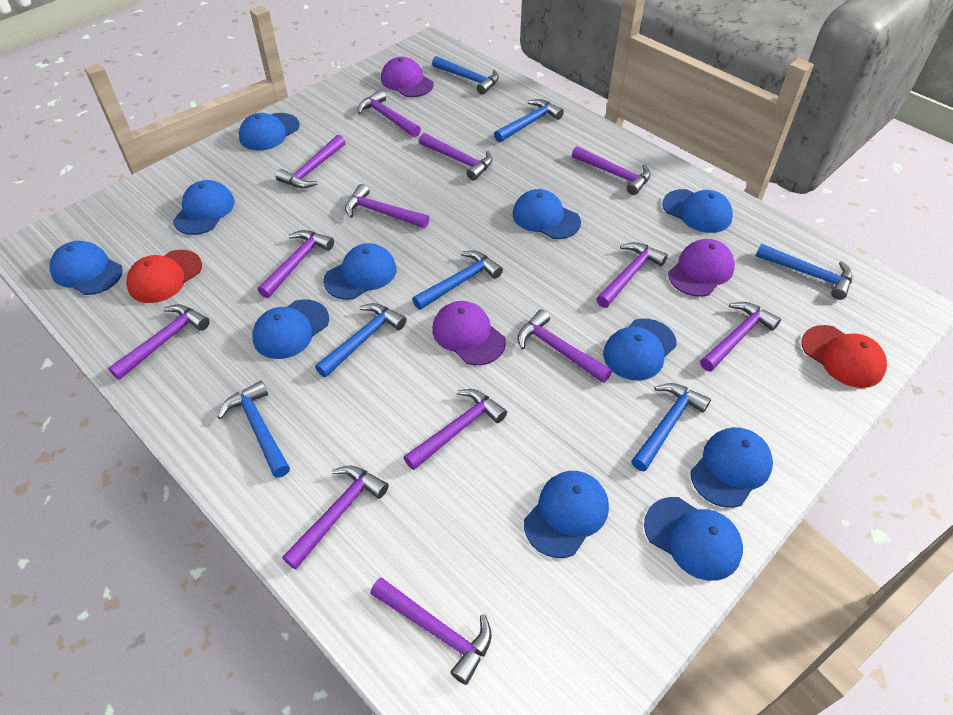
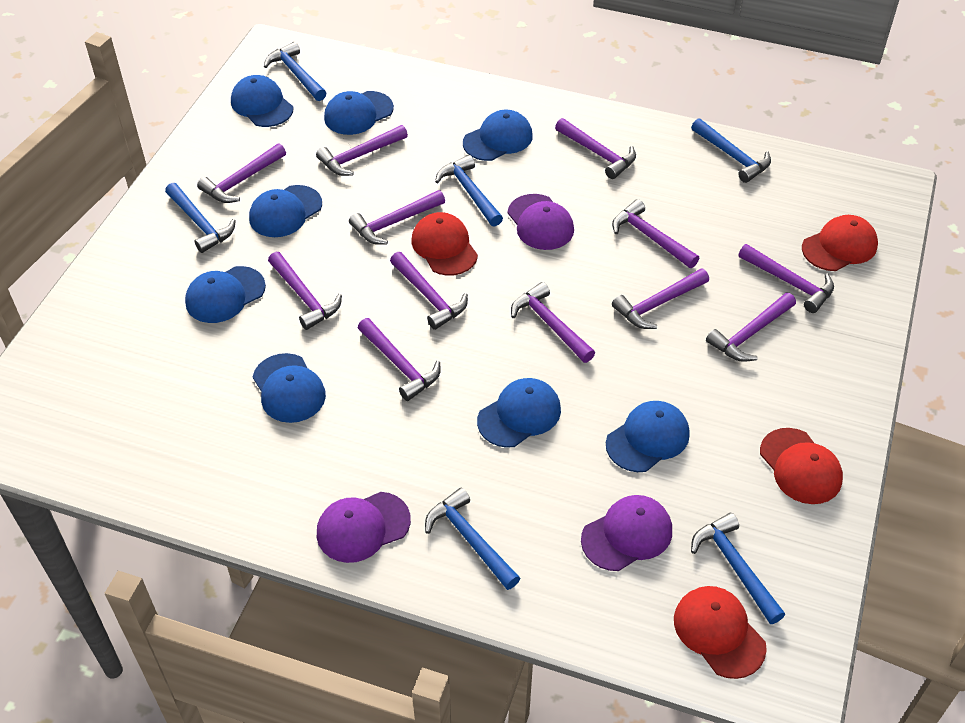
blue cap: [50,241,123,295] [173,180,235,235] [239,113,300,151] [252,299,329,359] [323,243,397,300] [513,189,581,239] [524,471,609,558] [603,318,677,381] [644,497,743,581] [662,189,733,233] [690,427,773,508] = 11 -> [185,266,266,323] [231,75,293,127] [249,185,322,237] [253,353,326,423] [324,91,394,135] [463,110,533,161] [477,378,561,448] [606,401,690,472] = 8
blue hammer: [218,381,290,478] [315,303,406,377] [412,251,503,310] [432,56,499,95] [494,99,564,142] [631,383,711,471] [756,244,852,300] = 7 -> [165,183,236,253] [264,42,326,101] [425,488,520,590] [435,155,503,227] [691,118,771,183] [691,513,785,624] = 6
purple hammer: [108,304,210,380] [258,230,334,298] [276,135,346,188] [282,466,389,570] [345,184,429,228] [357,90,421,137] [370,577,492,685] [403,389,507,470] [419,133,493,181] [518,309,612,383] [572,146,651,195] [596,242,668,308] [700,302,781,371] = 13 -> [197,143,286,203] [268,252,342,330] [316,125,408,176] [349,190,445,245] [358,318,441,401] [390,252,468,330] [511,282,595,363] [555,118,636,179] [612,199,699,268] [612,268,709,329] [706,293,796,362] [738,244,834,313] = 12
red cap: [126,250,202,303] [801,325,887,388] = 2 -> [412,212,478,276] [674,586,767,679] [760,428,843,504] [802,215,878,271] = 4

